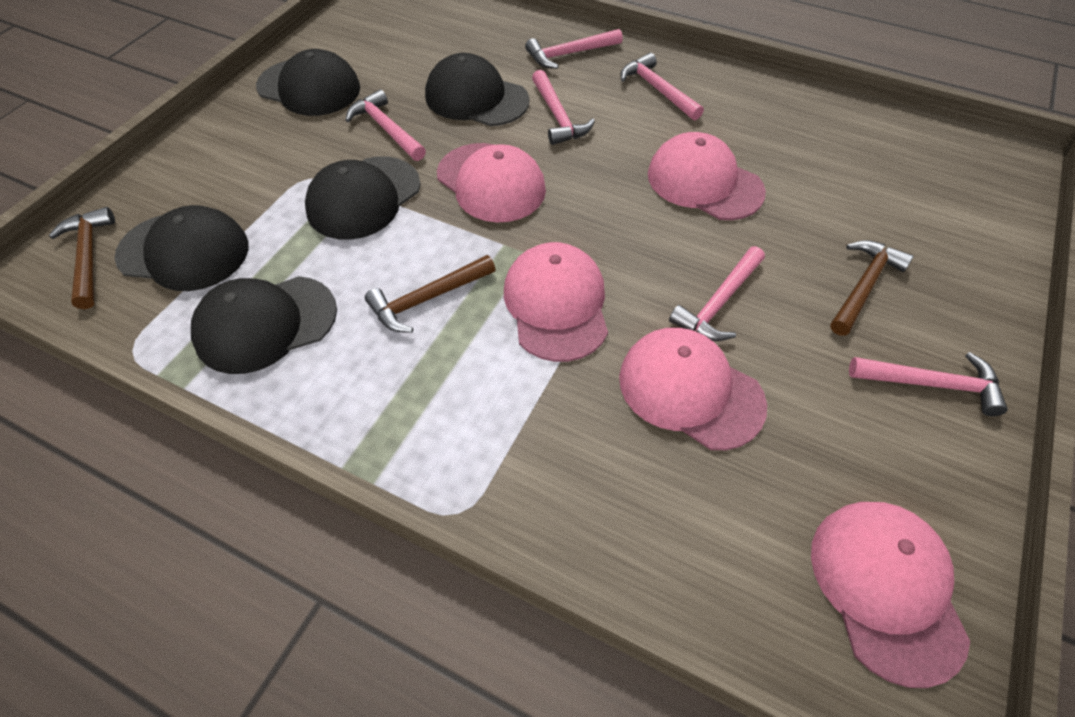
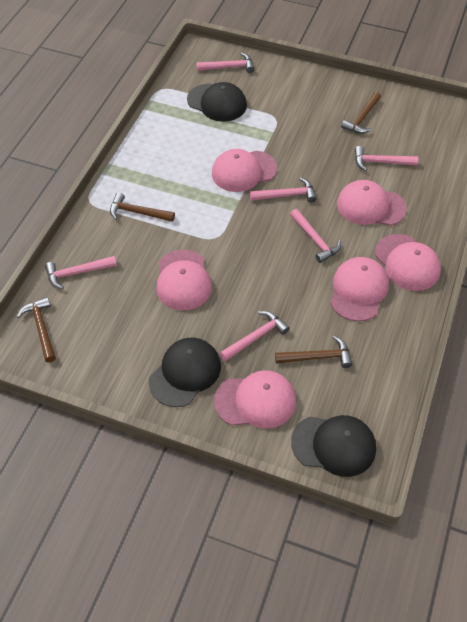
black cap: [114,205,249,291] [191,276,337,374] [256,49,360,116] [305,157,421,240] [425,53,529,126] = 5 -> [149,338,221,407] [187,82,247,122] [291,415,376,477] = 3
brown hammer: [49,207,115,309] [365,255,496,333] [830,240,913,336] = 3 -> [17,297,56,363] [110,192,175,222] [275,336,352,368] [341,92,381,134] = 4
pink cap: [437,143,546,223] [504,242,608,362] [619,328,767,450] [648,132,766,220] [811,502,970,688] = 5 -> [156,250,212,310] [212,149,277,192] [214,370,296,429] [330,257,389,321] [337,180,407,226] [375,234,441,291] = 6

